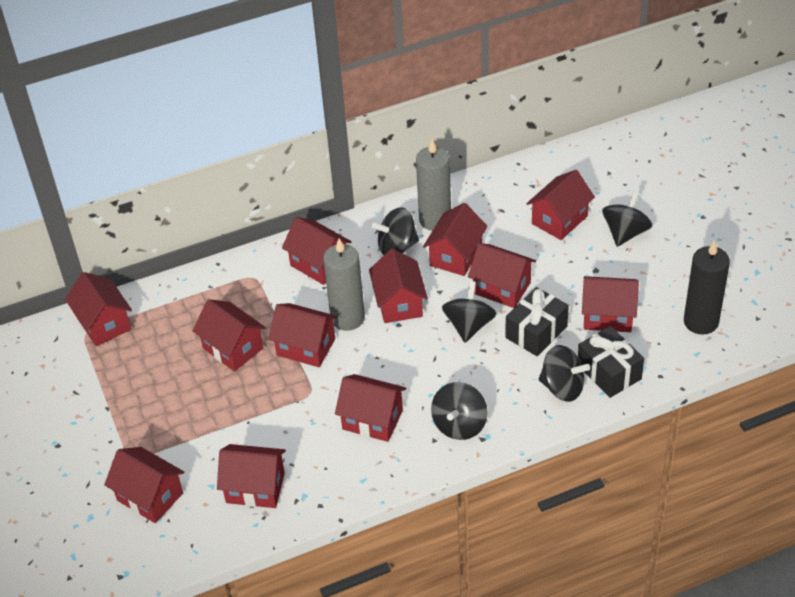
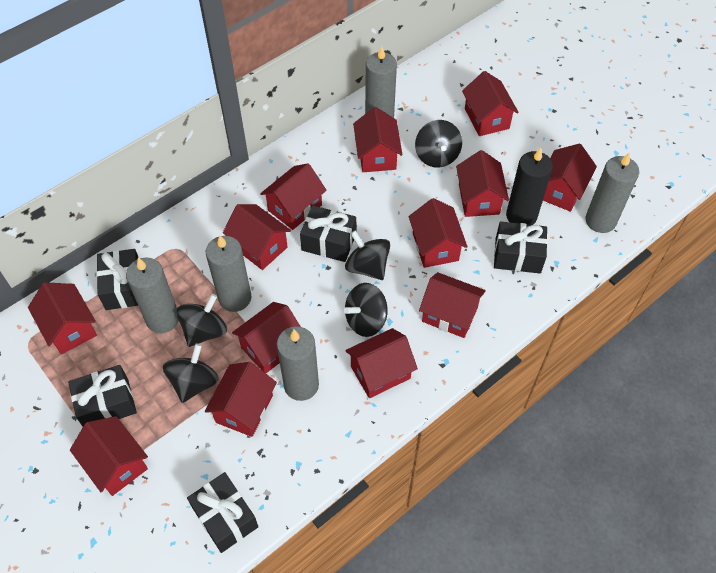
black gift: [505,287,569,356] [578,326,644,398] = 2 -> [68,365,137,426] [96,249,139,310] [187,472,258,553] [300,205,356,262] [494,222,548,273] = 5
grey candle: [323,239,365,331] [416,139,451,231] = 2 -> [126,257,179,333] [206,235,251,312] [277,326,319,401] [365,46,397,118] [585,153,639,233] = 5
red house: [65,272,132,346] [104,447,185,523] [193,299,266,372] [217,444,286,508] [268,303,338,367] [282,217,352,285] [335,374,406,442] [369,249,428,323] [423,203,488,276] [468,243,536,308] [527,170,595,240] [582,276,639,332] = 12 -> [28,282,97,354] [70,416,148,496] [205,362,277,437] [223,204,291,270] [232,302,301,373] [260,163,327,230] [345,328,418,398] [353,107,402,172] [409,198,468,268] [419,272,486,338] [456,150,509,217] [462,71,519,136] [543,144,597,212] = 13

